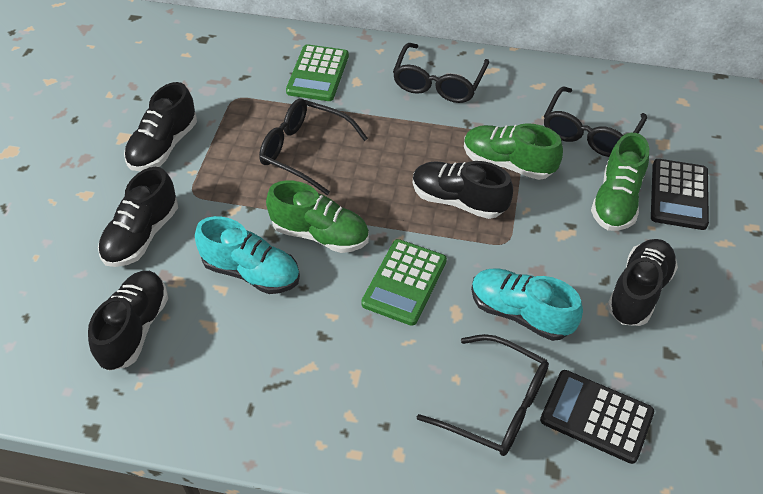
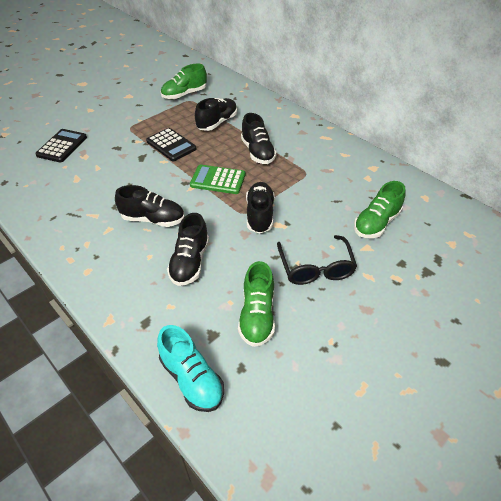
black glasses: [259,99,368,195] [393,43,489,103] [417,334,549,456] [544,87,647,157] = 4 -> [277,235,357,285] = 1
green calculator: [286,44,349,101] [361,239,447,326] = 2 -> [190,165,245,194] = 1
turquoise shoe: [195,216,300,294] [471,268,583,341] = 2 -> [157,325,224,412] = 1

